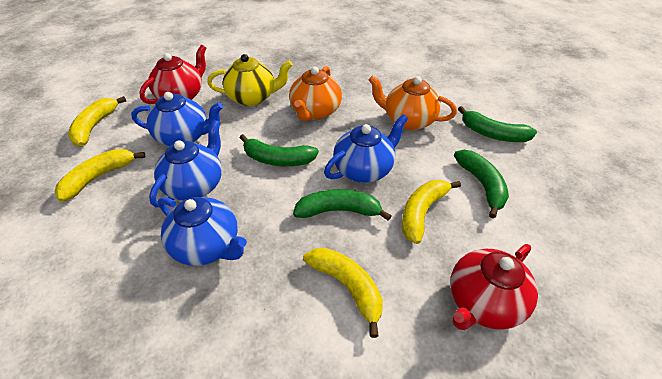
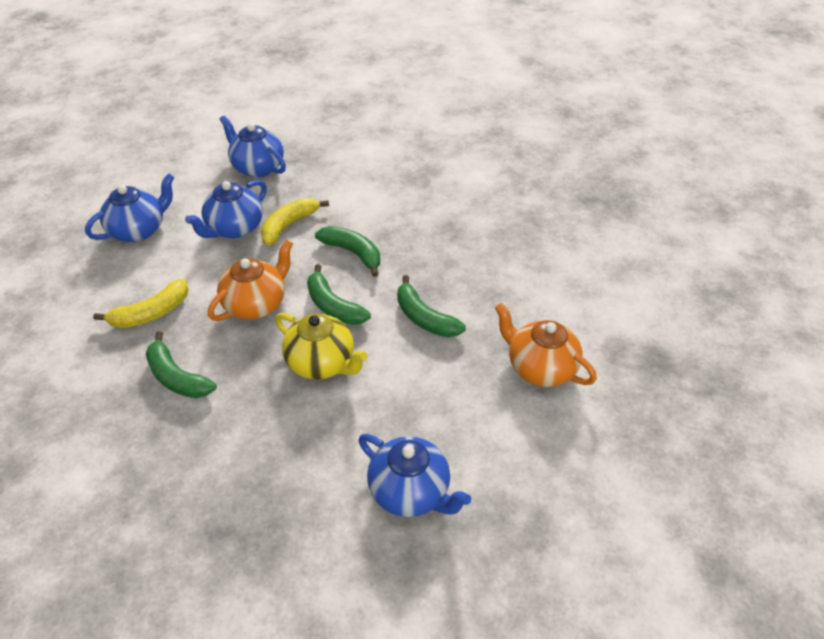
red teapot: [139,45,206,104] [450,244,538,330] = 2 -> none = 0
yellow banana: [55,149,145,202] [68,96,126,146] [303,248,383,338] [402,180,461,244] = 4 -> [93,279,189,328] [261,198,329,246] = 2

